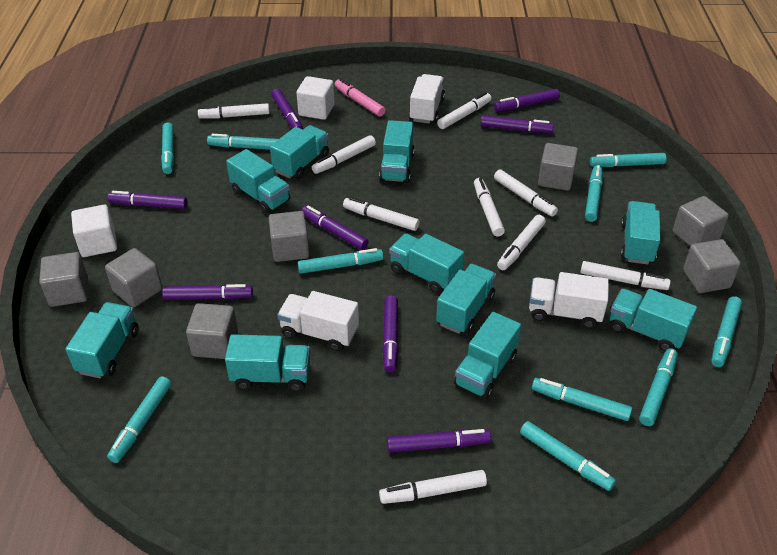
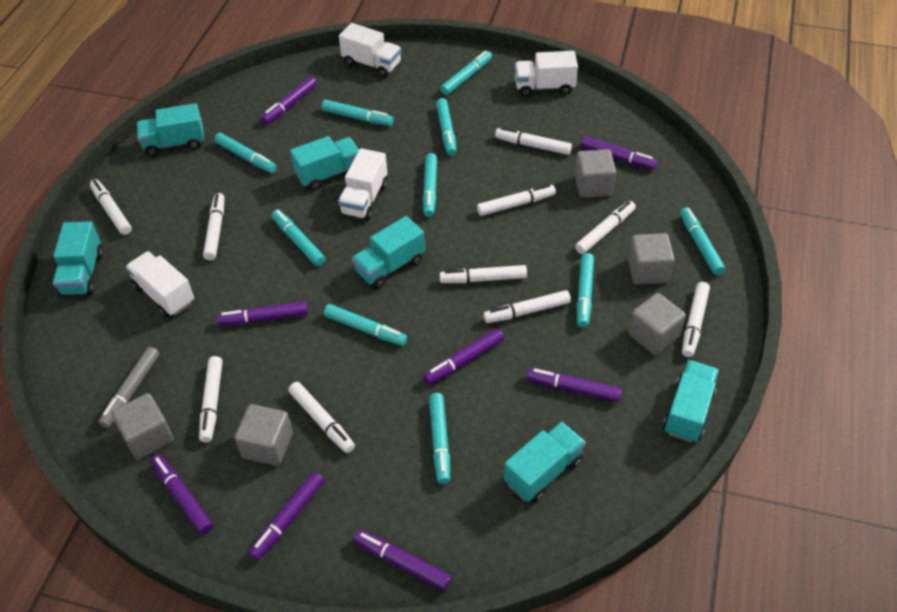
grey cube: [39,252,88,307] [105,248,162,307] [186,303,238,359] [269,211,309,262] [538,143,578,191] [672,196,729,246] [683,239,741,293] = 7 -> [111,393,174,460] [235,404,293,466] [575,149,616,198] [628,233,675,284] [628,293,686,355] = 5
grey marker: none = 0 -> [99,347,160,428] = 1
pink marker: [335,78,385,117] = 1 -> none = 0
turquoise truck: [65,302,139,378] [225,334,310,391] [226,149,290,214] [270,125,329,179] [379,120,415,183] [389,233,464,294] [436,264,496,334] [454,312,521,399] [610,289,697,352] [620,201,661,265] = 10 -> [53,222,104,296] [137,103,204,156] [290,136,359,190] [352,216,425,289] [504,422,585,503] [663,360,719,443] = 6
white cube: [71,205,117,257] [297,76,335,120] = 2 -> none = 0
white marker: [198,103,270,118] [312,135,376,174] [343,197,419,231] [379,470,487,504] [437,92,492,129] [474,178,505,237] [494,169,558,216] [497,215,546,270] [580,261,671,290] = 9 -> [90,179,132,235] [199,356,222,443] [203,193,225,261] [288,382,355,453] [440,265,527,283] [477,184,556,216] [483,290,571,323] [495,127,572,155] [575,201,636,254] [682,282,710,357] = 10
white truck: [277,291,359,351] [409,74,445,124] [529,272,609,329] = 3 -> [125,251,194,318] [338,148,388,220] [339,23,401,78] [515,51,578,97] = 4

